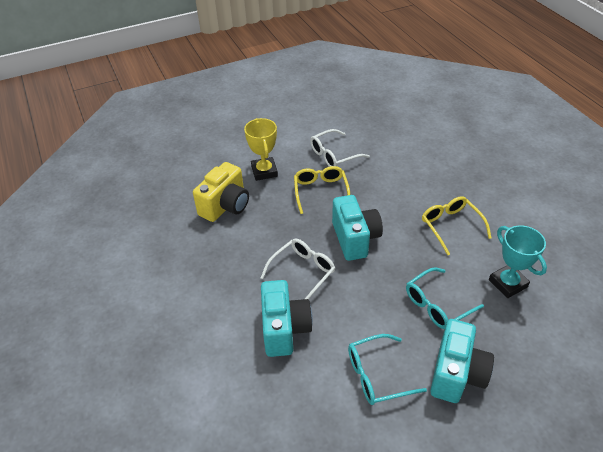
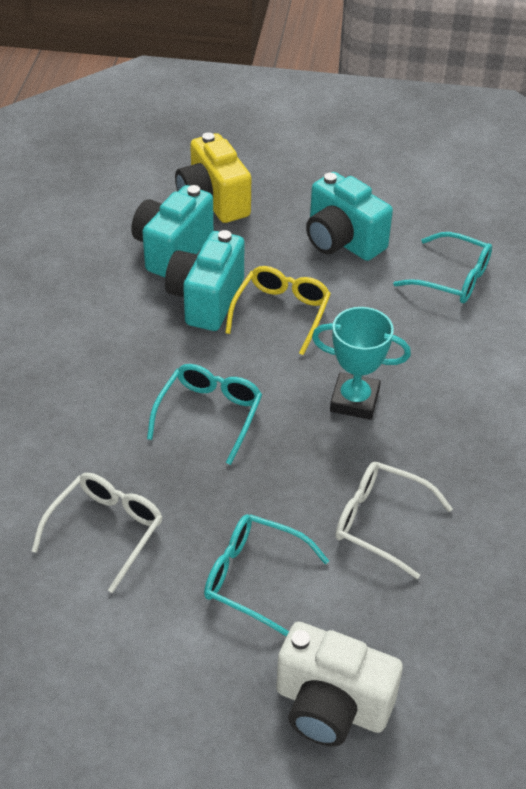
turquoise glasses: [348,334,427,405] [406,267,484,329] = 2 -> [147,364,262,465] [204,514,329,637] [393,232,492,303] = 3
white camera: none = 0 -> [276,622,403,747] = 1
yellow glasses: [294,166,350,214] [422,196,492,255] = 2 -> [225,266,331,355] = 1
yellow trophy: [244,118,278,181] = 1 -> none = 0

